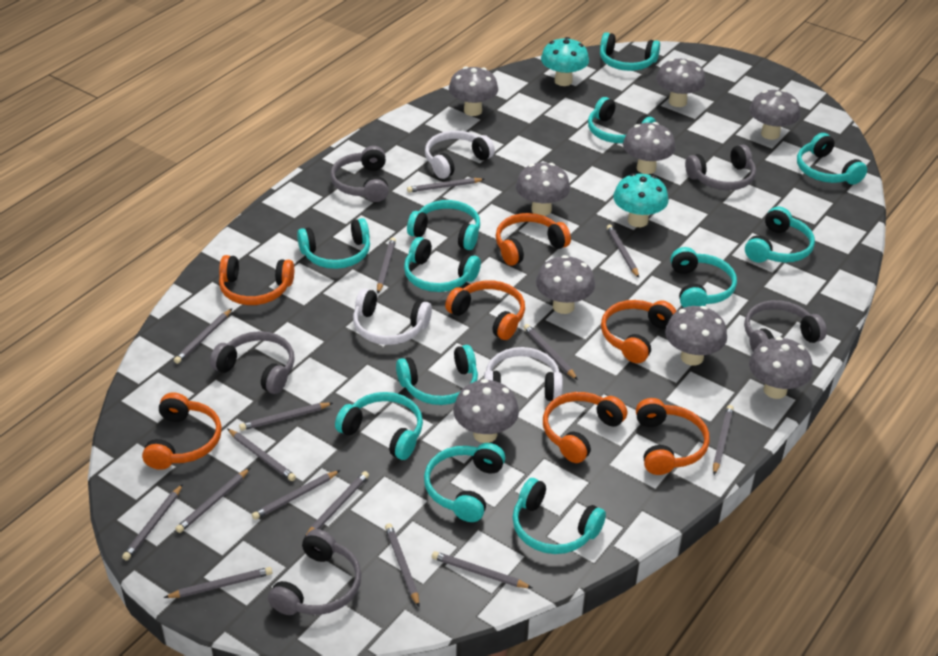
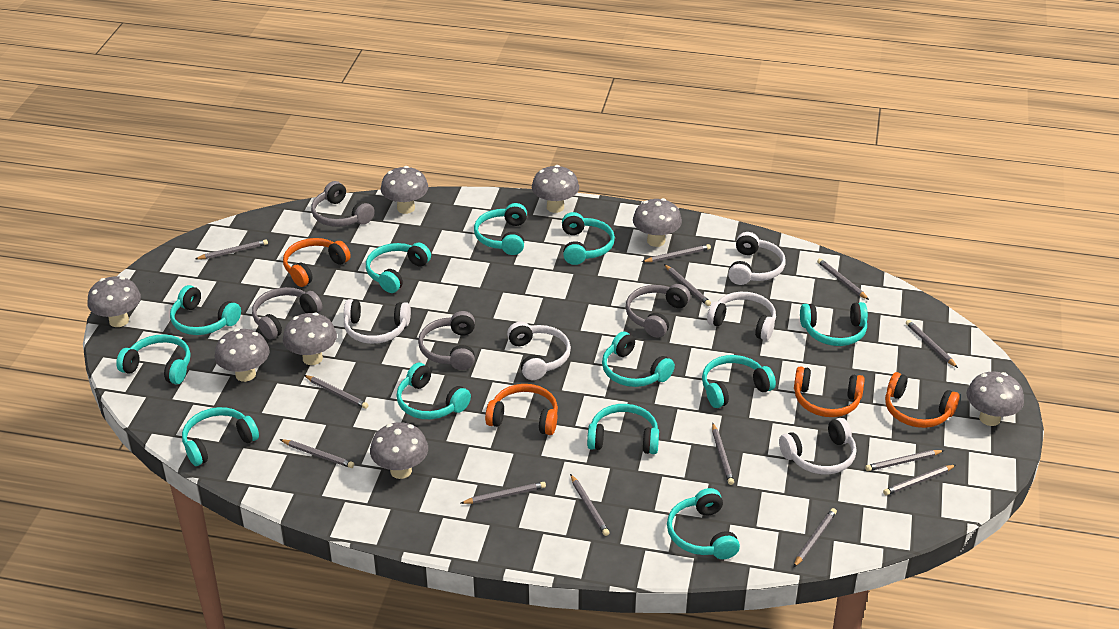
grey headphones: [210,331,295,394] [268,529,361,615] [330,146,389,202] [685,145,756,190] [744,300,827,352] = 5 -> [252,287,323,340] [311,181,375,227] [418,311,475,370] [626,284,691,338] = 4
grey mushroom: [449,66,498,116] [453,379,519,443] [516,163,570,216] [536,255,595,314] [623,122,676,174] [656,58,706,107] [665,306,727,366] [749,90,801,140] [749,337,813,399] = 9 -> [87,276,141,327] [214,328,270,382] [283,313,337,365] [370,422,428,479] [381,166,428,214] [532,165,579,213] [633,198,682,247] [967,371,1024,426] = 8
grey pencil: [122,484,183,561] [164,567,272,598] [174,309,232,364] [175,468,250,533] [228,429,296,481] [239,402,333,431] [252,470,340,520] [304,471,369,539] [377,237,396,293] [385,523,420,607] [407,178,484,193] [432,551,532,588] [524,324,578,380] [607,224,639,278] [713,405,734,475] = 15 -> [195,239,268,260] [280,439,354,468] [304,375,368,409] [460,482,546,504] [570,474,609,536] [642,244,711,262] [664,264,711,306] [712,423,734,485] [793,508,837,568] [817,258,869,300] [865,450,945,471] [883,465,956,495] [906,320,958,368] = 13
orange headphones: [142,392,222,470] [219,255,294,305] [445,280,525,340] [496,213,571,266] [543,392,627,463] [601,300,676,363] [636,398,710,475] = 7 -> [283,238,351,287] [485,384,558,435] [794,367,865,417] [885,372,960,428] = 4
turquoise mushroom: [541,37,589,86] [613,173,669,227] = 2 -> none = 0
white headphones: [353,289,432,345] [425,131,495,179] [484,347,563,401] = 3 -> [344,299,411,344] [507,321,571,380] [707,292,776,341] [728,232,785,285] [779,418,857,474] = 5

